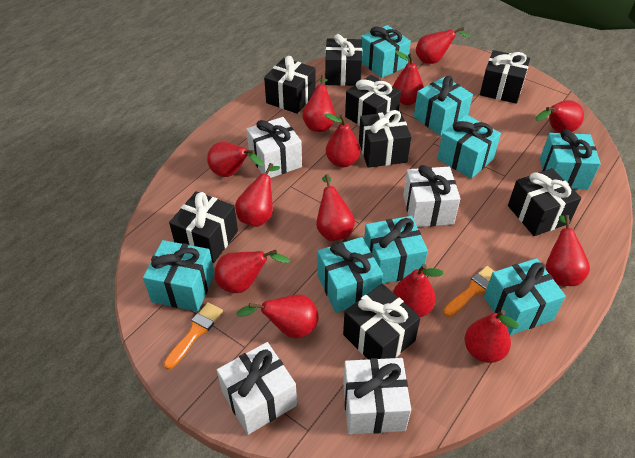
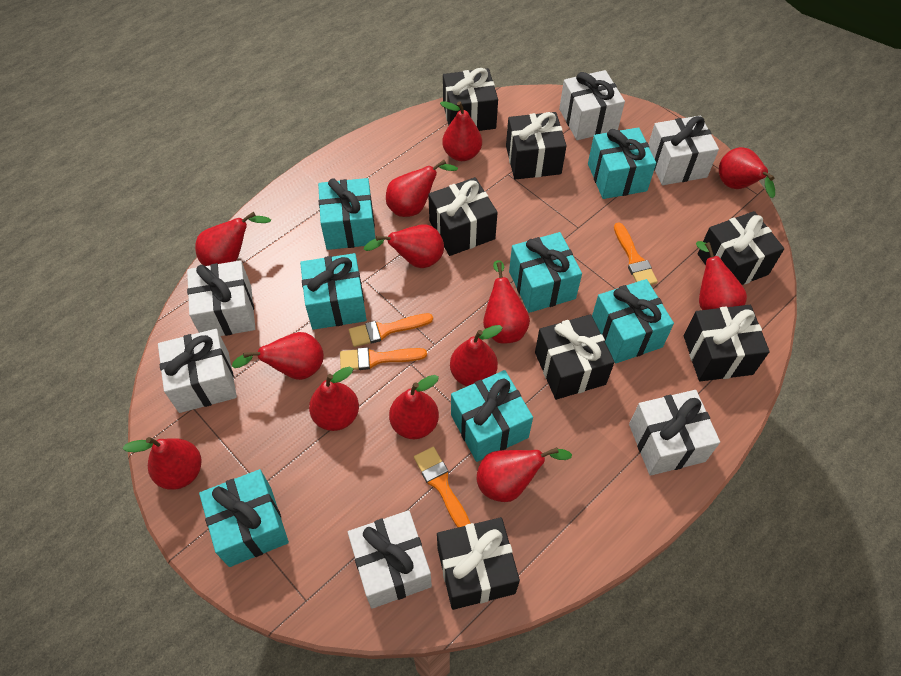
black gift: [169,191,238,263] [264,56,315,114] [325,34,362,86] [343,284,421,359] [345,75,401,126] [359,110,411,168] [480,50,530,104] [508,168,581,236] = 8 -> [428,177,498,256] [437,517,520,610] [443,68,498,131] [506,112,567,180] [535,314,615,400] [684,305,770,381] [698,211,784,285] = 7
orange brush: [164,302,223,369] [443,266,495,317] = 2 -> [340,347,427,370] [349,313,433,347] [414,447,470,528] [614,222,658,285] = 4
turquoise gift: [143,240,214,312] [317,237,383,313] [361,25,411,78] [364,216,428,284] [414,76,473,136] [437,115,501,179] [484,258,566,335] [540,130,601,189] = 8 -> [199,469,289,567] [300,253,367,330] [318,178,375,250] [451,370,533,462] [509,232,582,313] [588,127,656,199] [592,279,674,363] = 7
white gift: [217,342,297,435] [246,117,302,178] [343,358,411,434] [403,165,460,227] = 4 -> [158,329,237,413] [187,260,255,336] [348,510,432,609] [559,70,625,140] [629,390,720,476] [648,116,719,185] = 6

